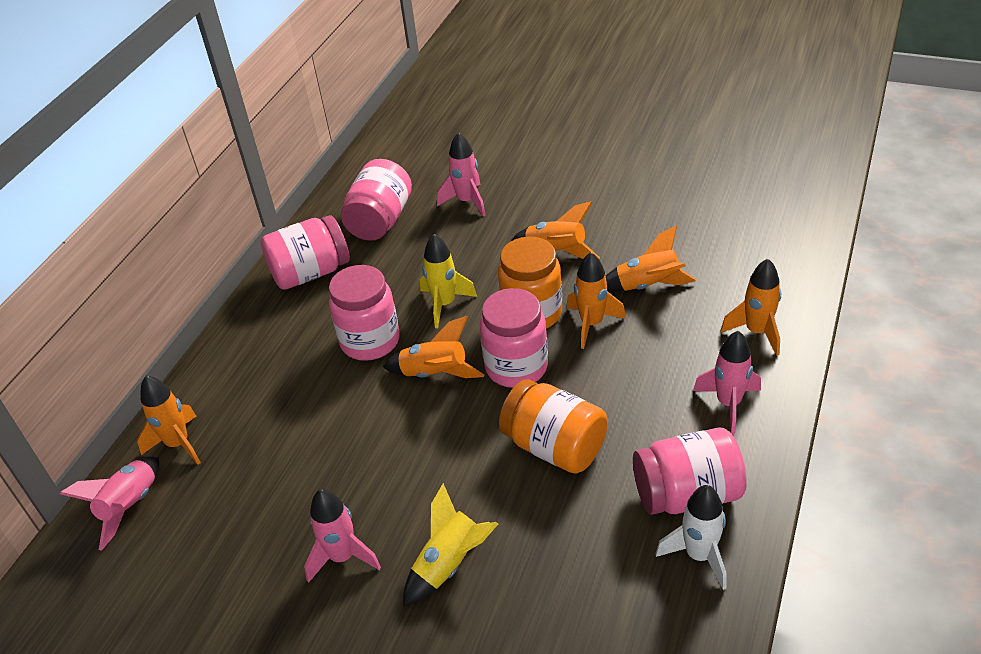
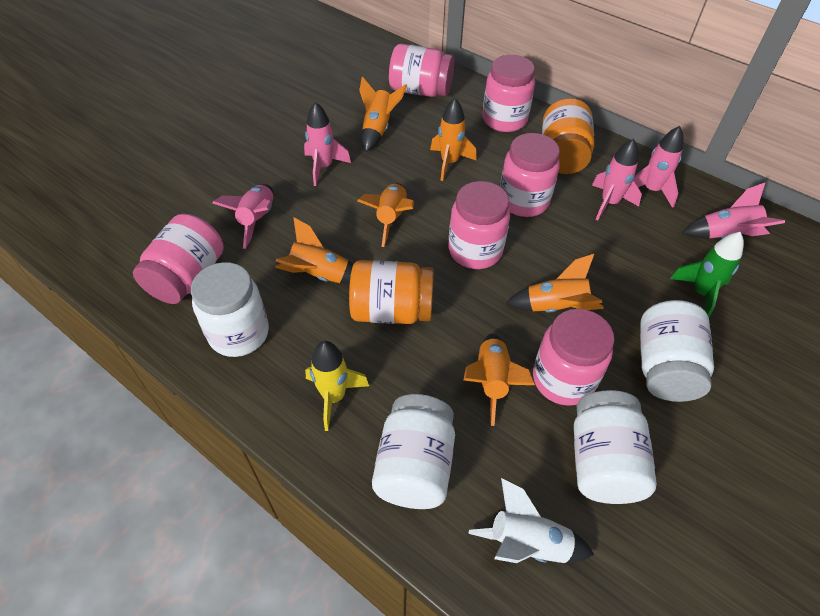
green rocket: none = 0 -> [670,232,744,317] = 1
pink jar: [261,215,350,290] [329,265,400,361] [341,159,412,241] [480,288,548,388] [633,428,747,515] = 5 -> [133,214,224,304] [389,44,454,97] [449,181,510,269] [483,55,535,132] [500,133,560,217] [533,309,614,406] = 6
pink rocket: [60,456,159,551] [304,489,381,583] [437,132,485,216] [693,331,761,434] = 4 -> [212,184,273,249] [304,102,351,186] [592,139,642,221] [634,126,684,208] [682,182,785,239] = 5
white jar: none = 0 -> [191,262,269,357] [372,394,455,509] [574,390,657,504] [640,300,714,402] = 4
yellow rocket: [403,483,498,606] [420,234,477,328] = 2 -> [305,341,369,431] = 1

